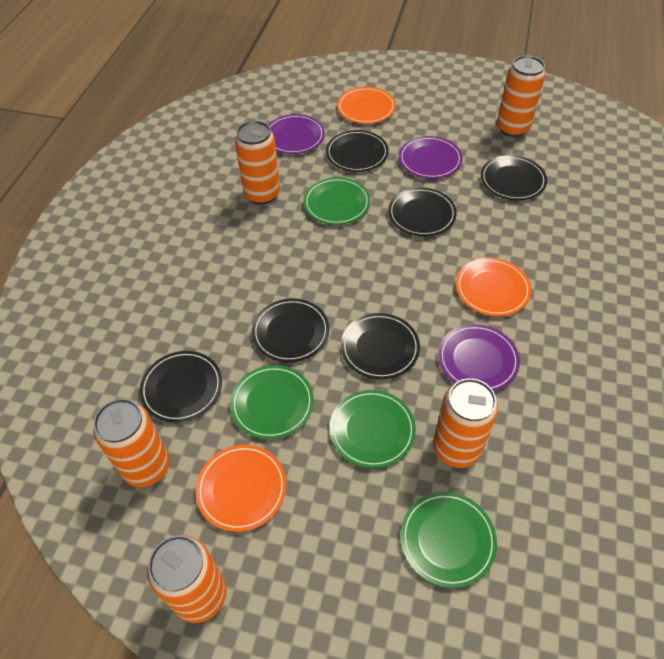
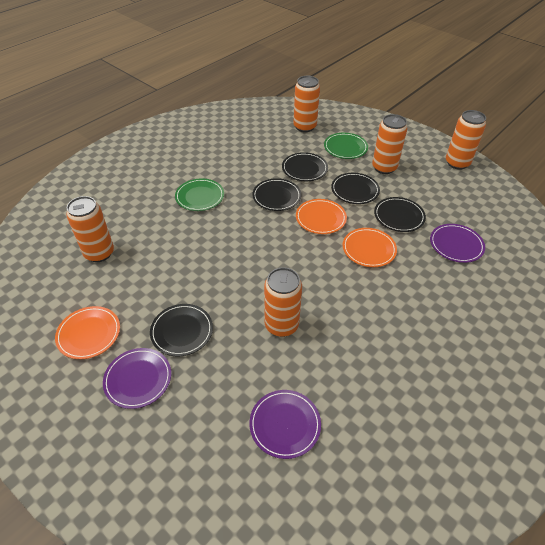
black plate: [140,351,222,422] [252,298,329,362] [326,130,389,172] [341,313,420,379] [388,187,457,236] [481,155,547,200] = 6 -> [150,304,213,356] [252,178,301,211] [282,152,328,181] [331,173,380,204] [374,197,426,232] = 5
green plate: [230,365,314,439] [304,177,370,225] [329,390,416,468] [401,492,497,588] = 4 -> [175,179,224,211] [324,133,368,159] = 2

